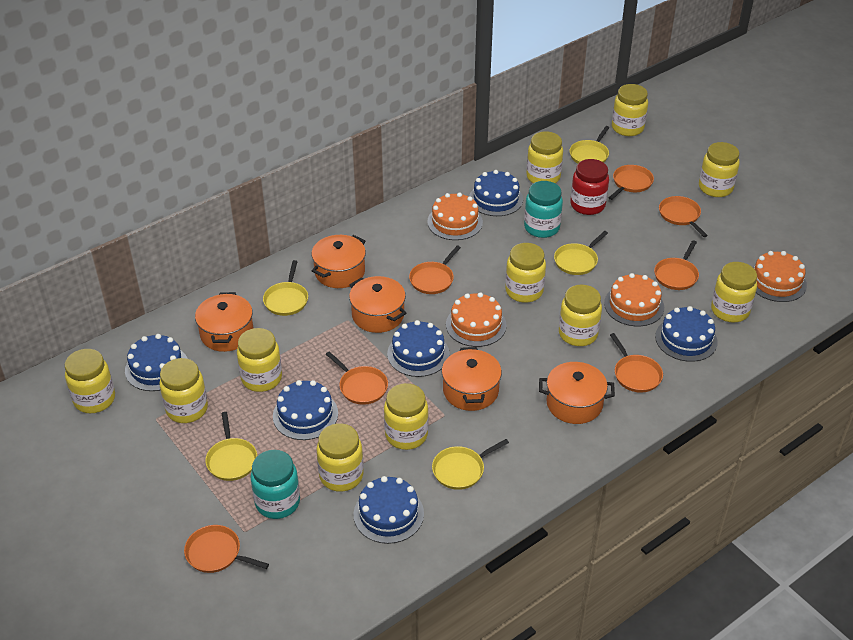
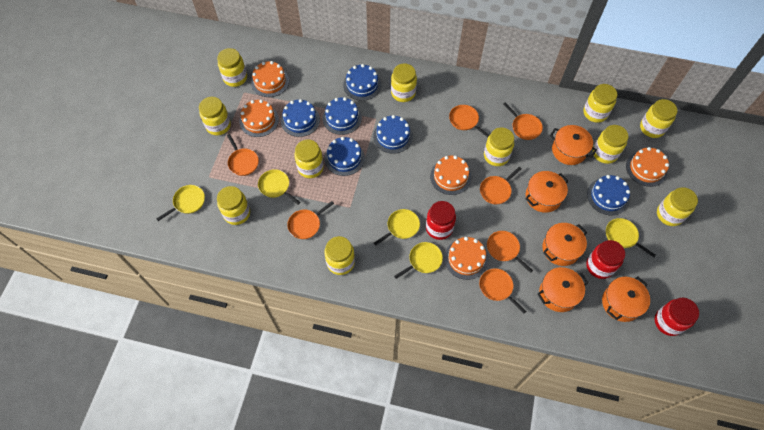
orange cake: [427,192,483,240] [446,292,507,347] [604,273,664,326] [753,251,807,302] = 4 -> [239,99,279,137] [251,61,289,97] [430,156,471,195] [444,237,488,280] [626,147,669,187] = 5
red jar: [570,159,609,215] = 1 -> [426,201,456,240] [586,240,625,279] [655,298,699,336] = 3
turquoise jar: [251,450,300,519] [524,181,563,238] = 2 -> none = 0

